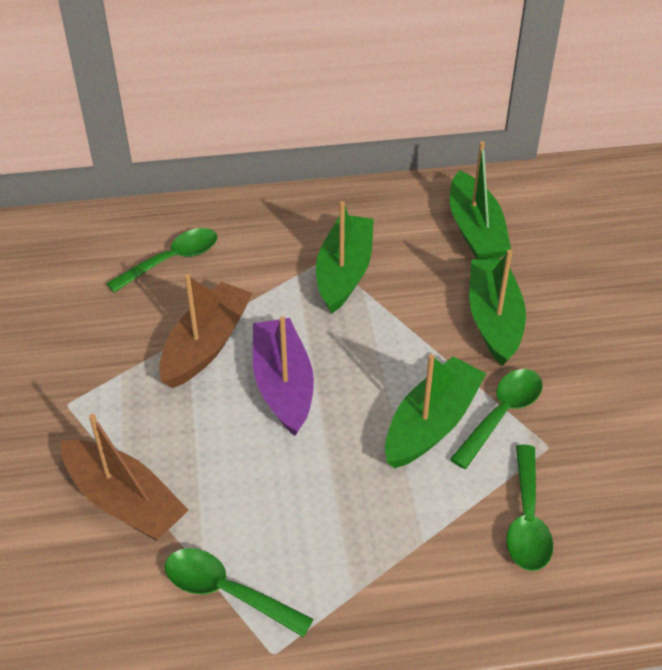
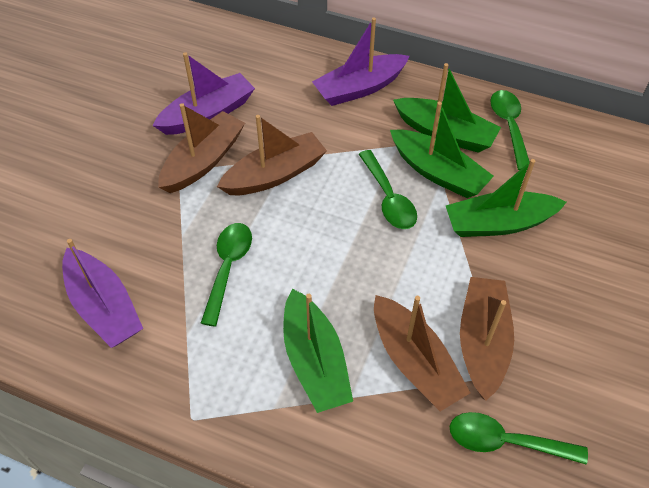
brown boat: [61,414,189,541] [159,274,253,388] = 2 -> [158,103,245,193] [217,115,327,195] [374,295,470,411] [460,277,514,401] = 4
purple boat: [253,316,314,436] = 1 -> [62,239,143,348] [152,52,255,135] [312,18,410,106] = 3

